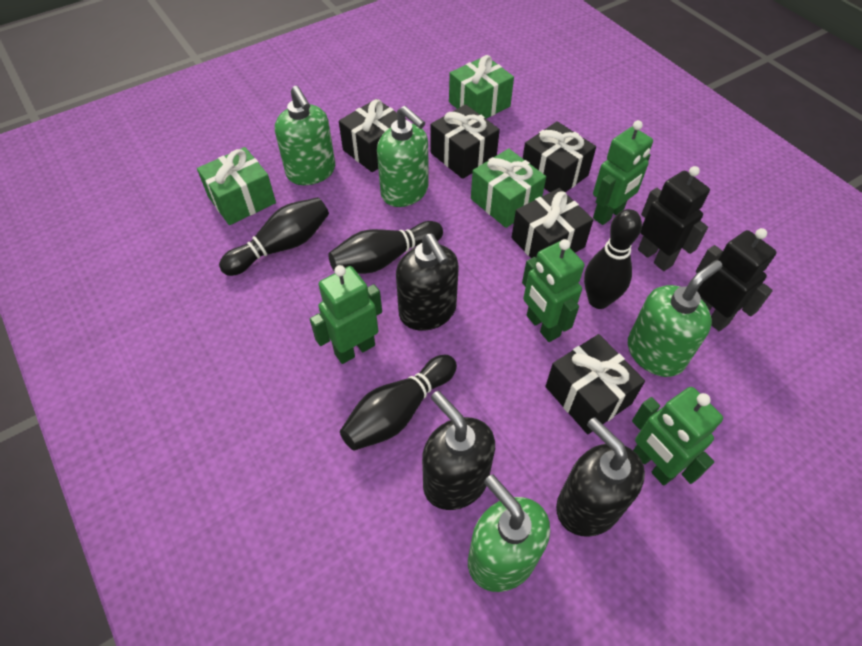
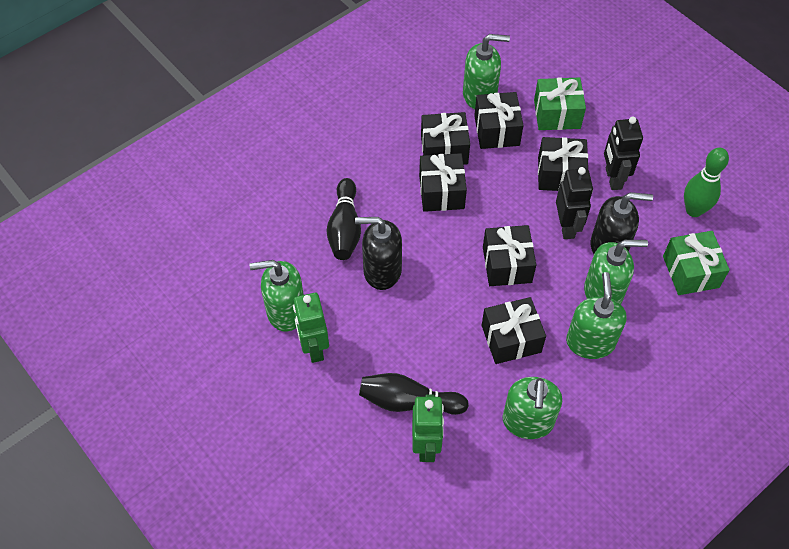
black bowling pin: [219,197,329,276] [328,221,443,274] [340,355,457,451] [584,209,642,309] = 4 -> [326,178,361,260] [359,373,469,415] = 2
black gift: [339,99,407,172] [431,104,500,179] [512,188,593,258] [523,121,596,192] [545,334,645,434] = 5 -> [419,153,467,212] [421,112,470,165] [474,92,524,149] [482,297,546,364] [483,225,536,286] [538,137,588,191] = 6
black soap dispenser: [396,234,459,331] [422,391,495,510] [556,417,645,537] = 3 -> [355,217,402,290] [591,192,653,254] = 2
green bowling pin: none = 0 -> [684,147,729,217] = 1
green gift: [197,147,276,225] [449,55,514,119] [471,148,546,228] = 3 -> [534,77,586,130] [663,231,730,295] = 2
green robot: [310,265,382,364] [522,239,585,342] [593,120,653,225] [632,387,723,486] = 4 -> [293,293,329,363] [412,394,444,462] = 2
green soap dispenser: [275,86,335,185] [377,106,428,207] [468,474,550,592] [628,260,722,377] = 4 -> [249,260,304,332] [463,34,510,109] [502,377,562,439] [566,272,627,359] [584,240,648,304] = 5

